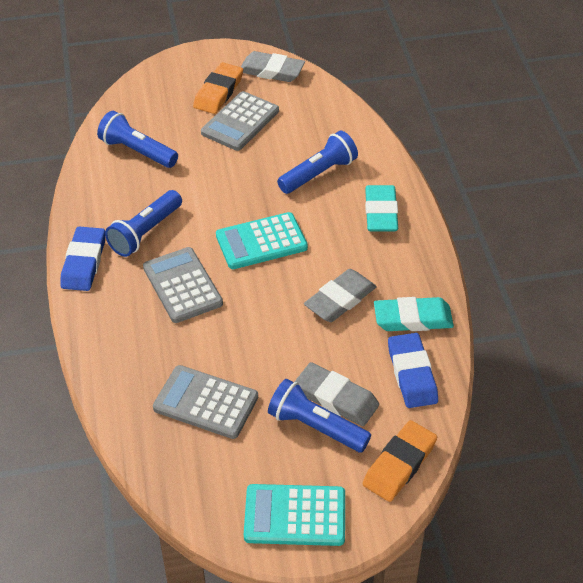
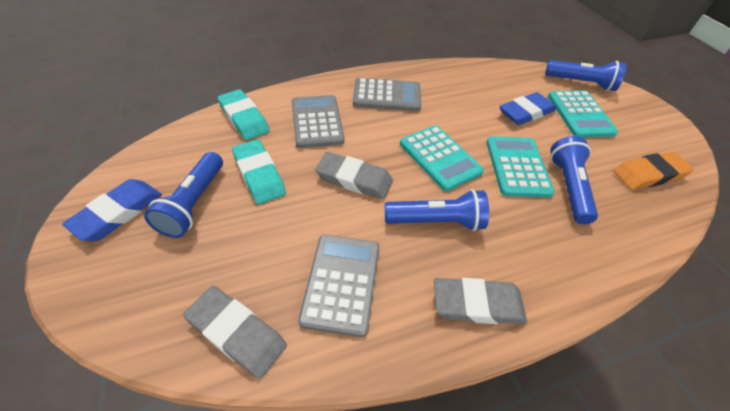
orange eraser: [193,62,243,114] [362,420,437,502] = 2 -> [613,152,694,190] = 1
turquoise calculator: [216,212,308,269] [244,484,345,546] = 2 -> [400,125,484,191] [486,136,555,198] [548,90,618,138] = 3

